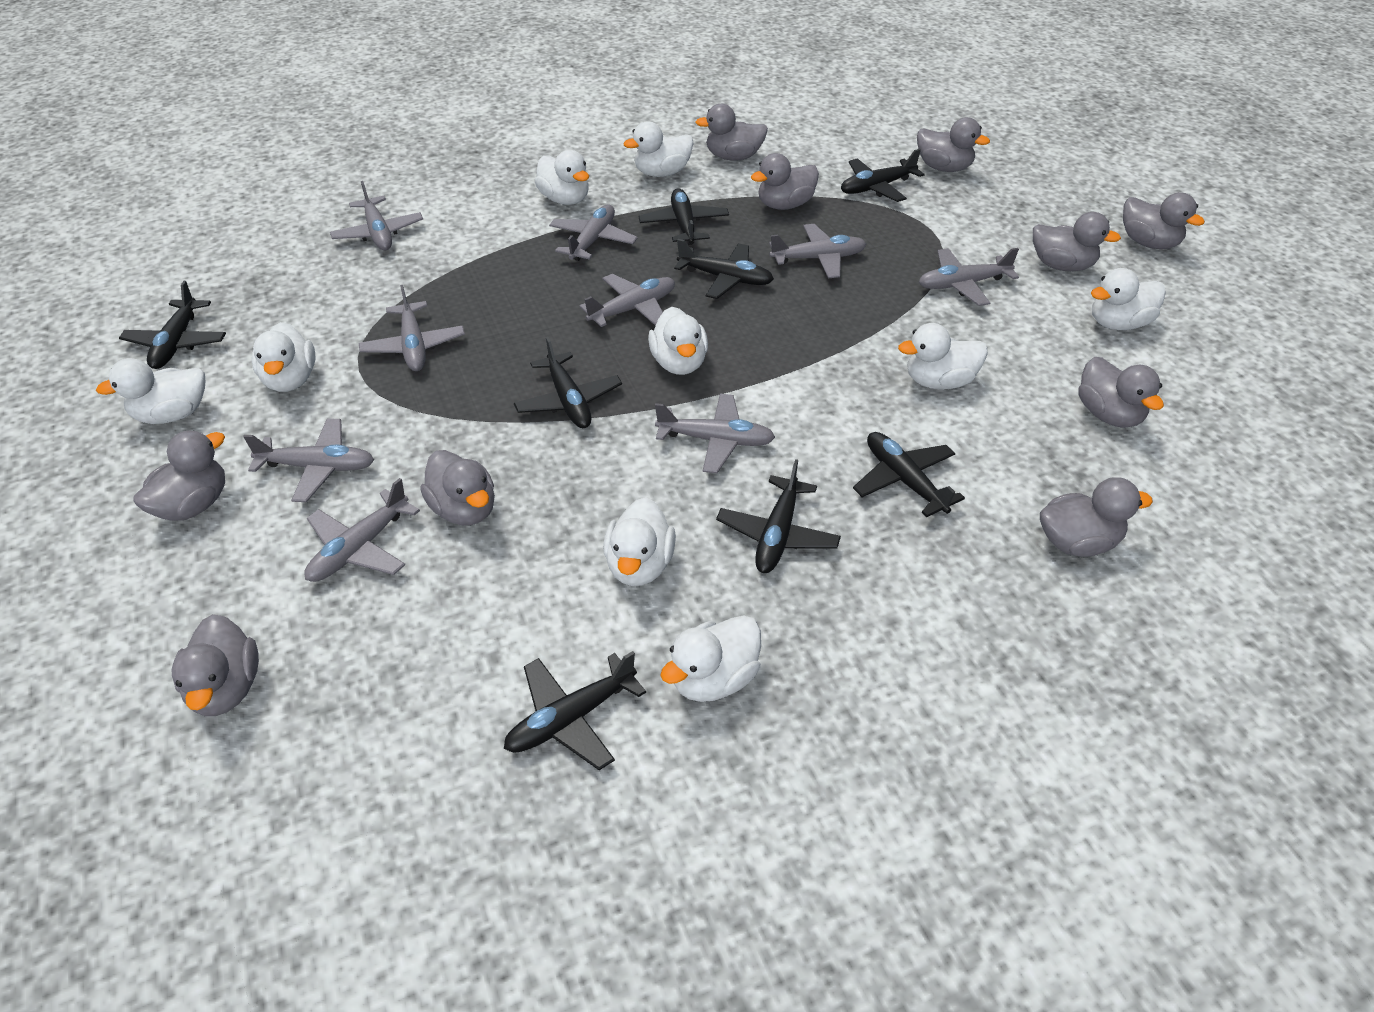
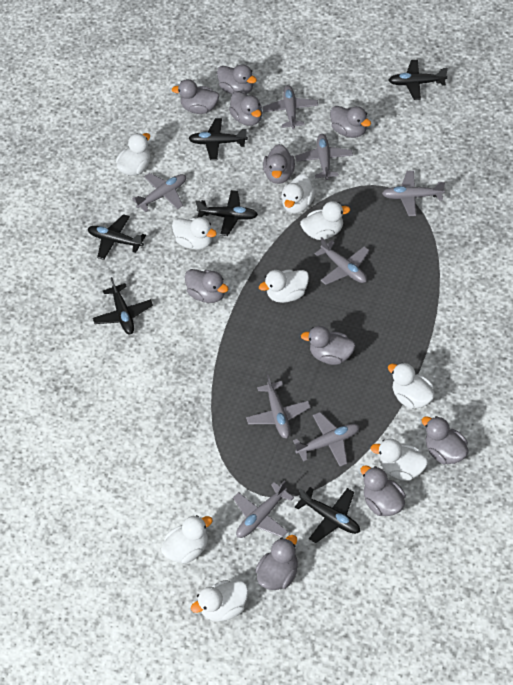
black plane: [119,281,226,369] [504,651,646,770] [514,337,622,428] [638,188,729,245] [674,239,774,299] [716,459,841,573] [841,149,925,202] [853,432,965,517] = 8 -> [88,214,146,260] [93,277,153,334] [188,118,248,160] [195,190,258,236] [295,487,360,543] [388,60,448,100] = 6
grey plane: [243,418,374,502] [304,478,420,582] [330,181,423,250] [359,285,465,371] [549,205,638,261] [579,274,675,327] [655,394,775,473] [769,224,866,278] [919,248,1019,306] = 9 -> [132,173,186,212] [233,481,294,538] [246,375,311,438] [263,85,318,129] [293,412,360,467] [295,134,353,180] [315,237,370,285] [382,171,445,216] = 8

